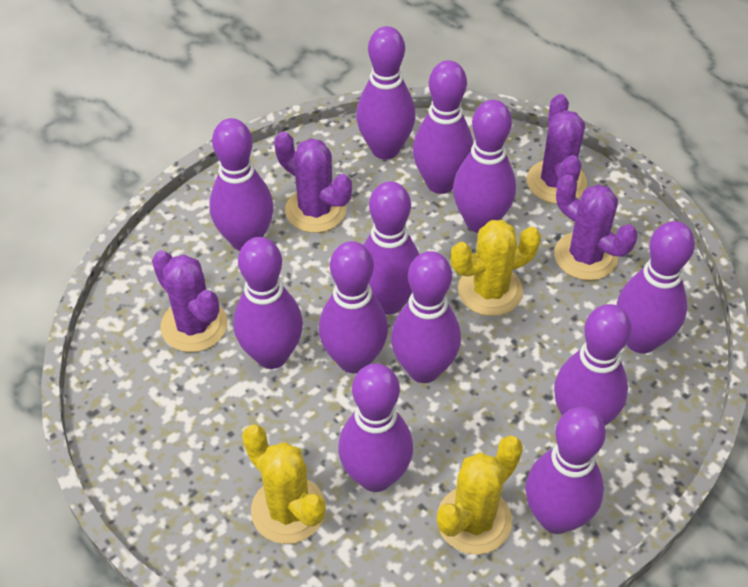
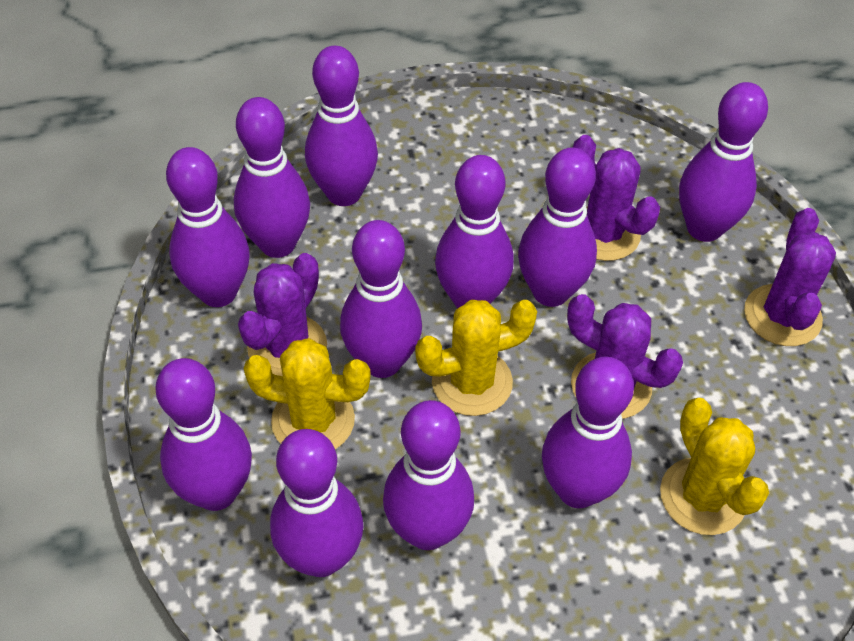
purple bowling pin: [209,118,274,251] [233,237,303,369] [319,241,388,373] [338,363,413,492] [356,26,415,159] [364,181,420,315] [391,251,461,383] [413,60,474,194] [453,100,516,233] [525,407,606,534] [554,304,632,425] [617,221,695,354] = 12 -> [155,358,252,511] [166,147,250,307] [234,97,310,258] [270,429,363,577] [305,46,378,206] [340,220,422,378] [383,400,474,550] [435,155,514,308] [518,147,597,307] [542,356,634,508] [679,82,768,242] = 11

